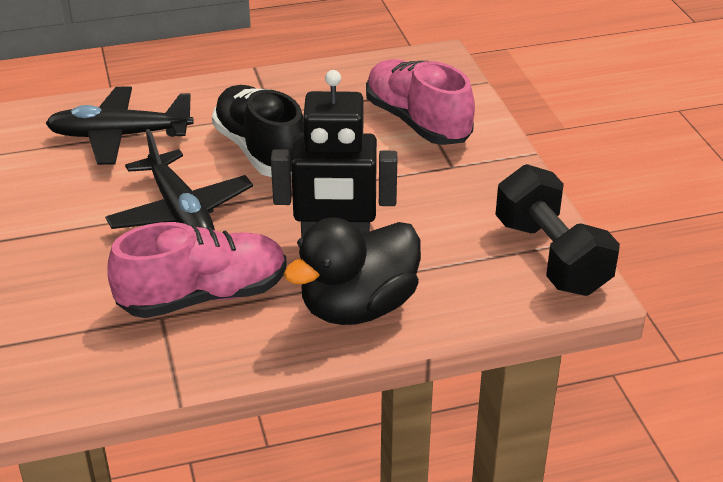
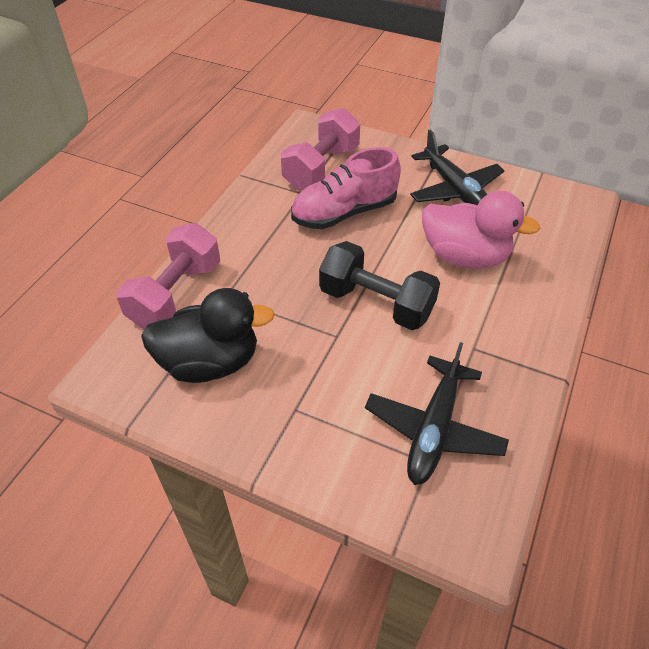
black robot: [271,70,397,238] = 1 -> none = 0
black shoe: [212,85,304,177] = 1 -> none = 0
pink duck: none = 0 -> [422,191,540,269] = 1
pink dumbbell: none = 0 -> [116,223,220,330] [281,108,360,190] = 2
pink shoe: [107,222,287,318] [366,59,475,145] = 2 -> [291,147,401,229] = 1

